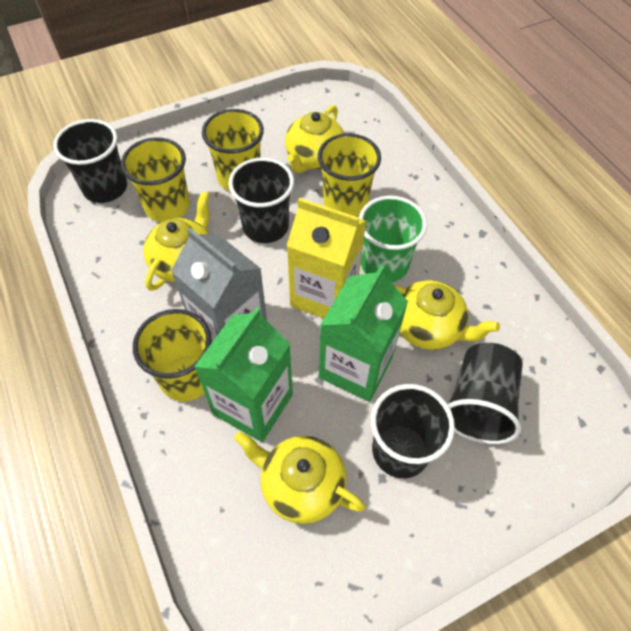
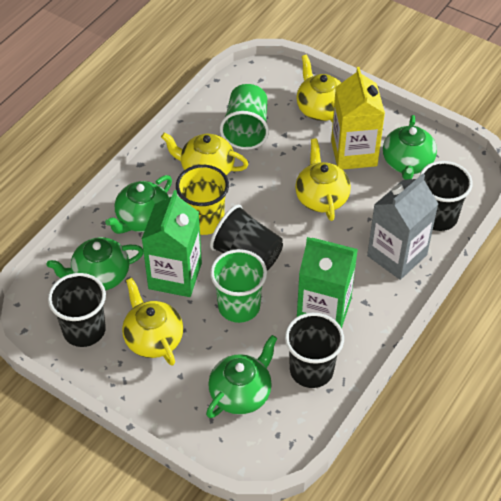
green cup: [359,196,427,283] = 1 -> [210,249,267,323] [220,84,269,150] = 2
green teapot: none = 0 -> [47,237,144,290] [105,175,172,234] [206,335,278,418] [383,115,437,180] = 4
yellow cup: [121,137,190,222] [133,309,212,401] [202,109,264,191] [318,133,381,216] = 4 -> [176,165,229,235] = 1

